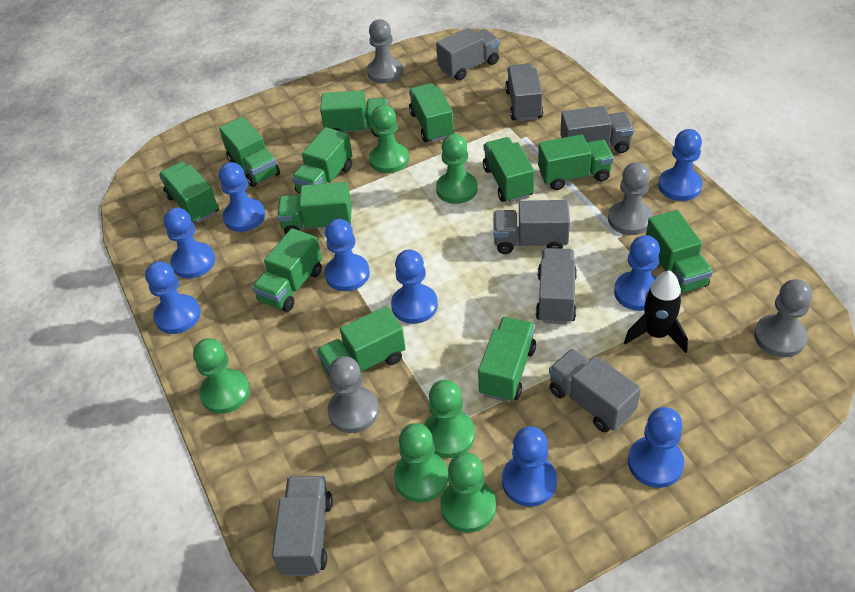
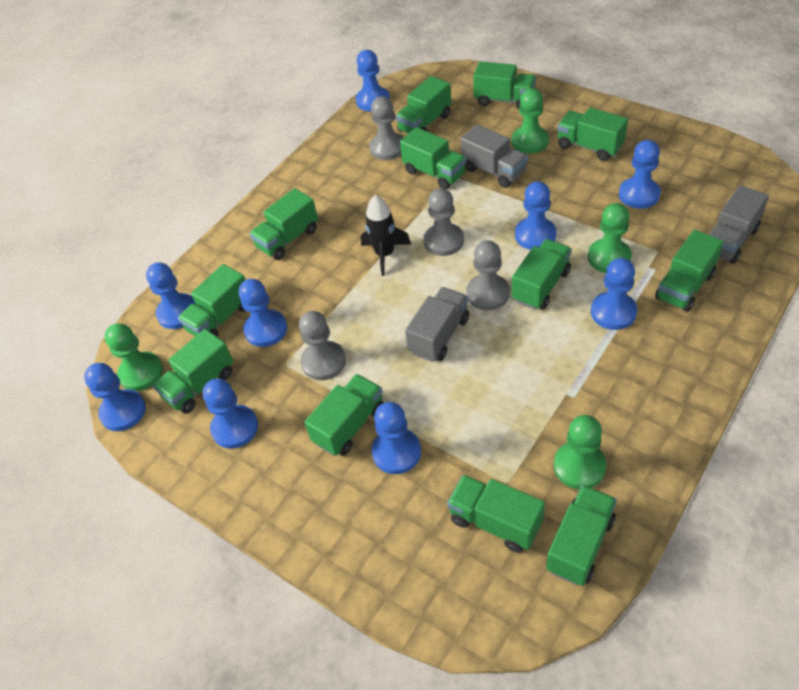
green pawn: [193,338,250,414] [369,105,409,173] [394,423,448,502] [424,380,475,458] [436,134,478,204] [440,452,496,533] = 6 -> [105,323,163,391] [511,88,549,154] [554,415,606,489] [588,203,632,273] = 4
grey truck: [272,476,333,576] [436,28,500,80] [493,200,570,254] [505,63,543,121] [536,248,577,324] [549,349,641,432] [560,106,634,153] = 7 -> [405,287,469,362] [461,124,528,188] [709,185,769,264] = 3

